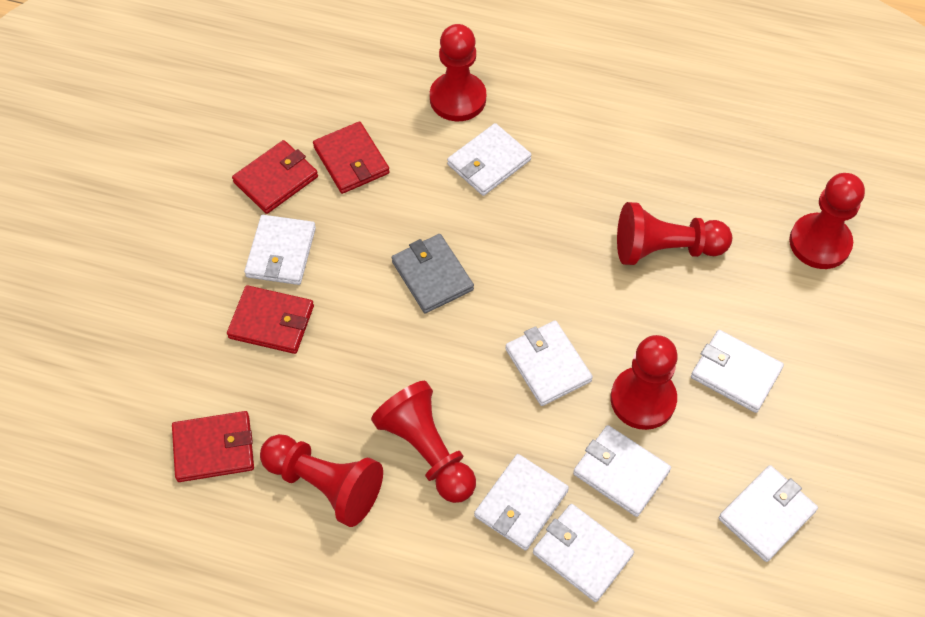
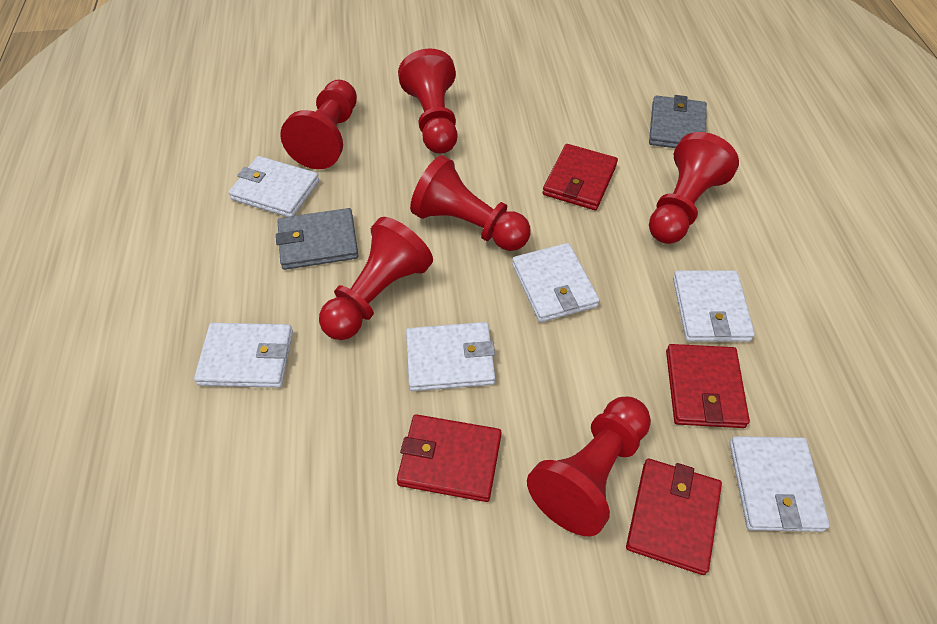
grey wallet: [391,234,474,313] = 1 -> [276,208,358,270] [649,95,707,148] = 2
white wallet: [244,215,316,285] [447,123,531,196] [474,454,569,551] [505,320,593,406] [533,504,634,602] [573,425,671,517] [691,330,784,413] [719,465,818,562] = 8 -> [194,323,293,388] [228,156,319,217] [406,322,495,391] [512,243,600,322] [673,271,755,342] [730,436,830,532] = 6

